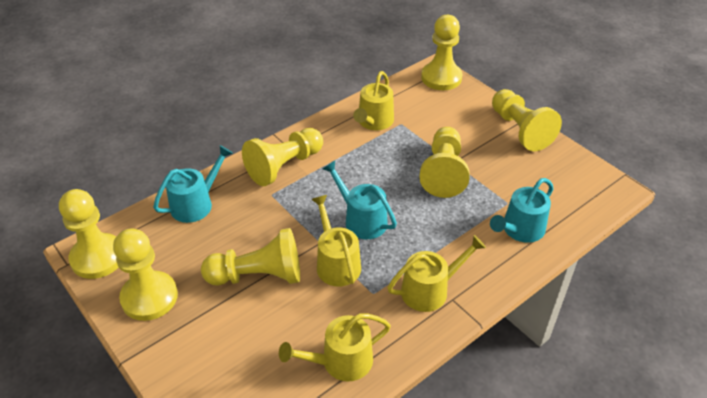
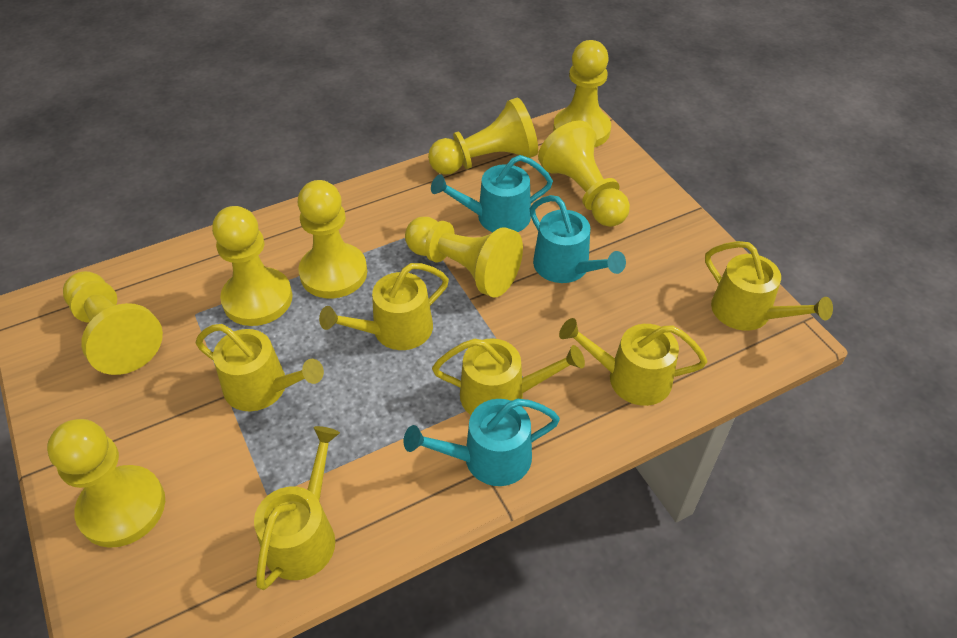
yellow pawn: [59,189,118,279] [113,228,178,321] [201,228,300,286] [242,128,323,186] [419,127,470,198] [421,15,462,90] [492,89,562,151] = 7 -> [47,419,165,548] [63,271,163,375] [212,206,293,326] [298,180,367,299] [405,217,523,298] [428,97,538,175] [538,120,630,227] [553,40,611,147] = 8
yellow watering can: [279,313,391,381] [311,195,361,286] [353,71,394,130] [387,235,486,312] = 4 -> [196,324,324,411] [254,426,340,590] [319,263,449,350] [432,338,585,415] [559,318,707,406] [705,241,833,331] = 6

